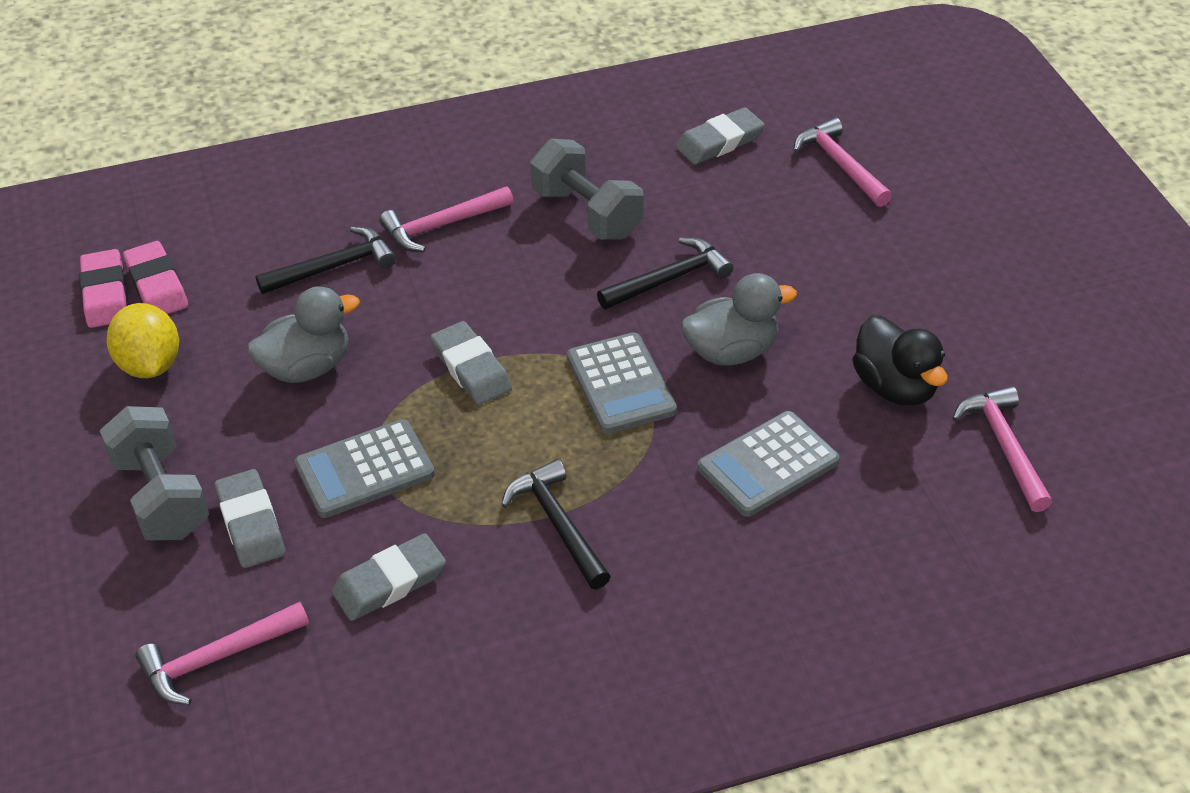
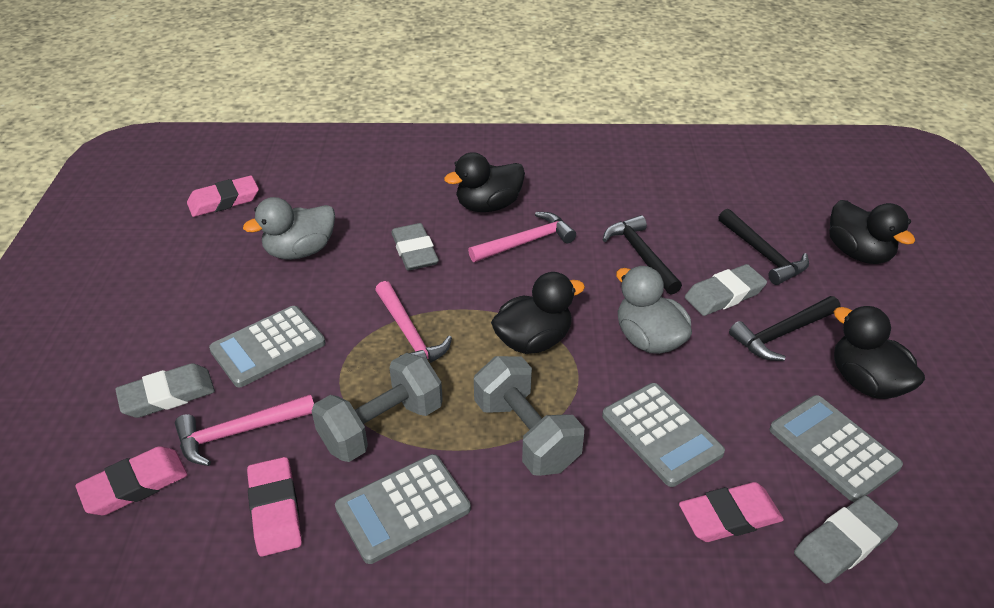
black duck: [852,316,948,406] = 1 -> [444,152,525,212] [491,272,585,354] [829,200,915,264] [833,306,925,399] = 4
grey calculator: [295,419,435,518] [567,332,677,434] [697,411,839,517] = 3 -> [209,306,326,387] [335,454,471,564] [602,383,725,487] [769,395,903,502] = 4
pink eraser: [79,249,127,328] [123,241,188,314] = 2 -> [75,446,188,515] [187,175,259,217] [247,457,302,557] [679,482,784,542] = 4
pink hammer: [135,602,309,705] [379,186,514,252] [794,117,892,207] [952,386,1052,512] = 4 -> [175,394,314,466] [375,281,452,363] [468,212,576,262] = 3
yellow lemon: [107,303,179,378] = 1 -> none = 0

